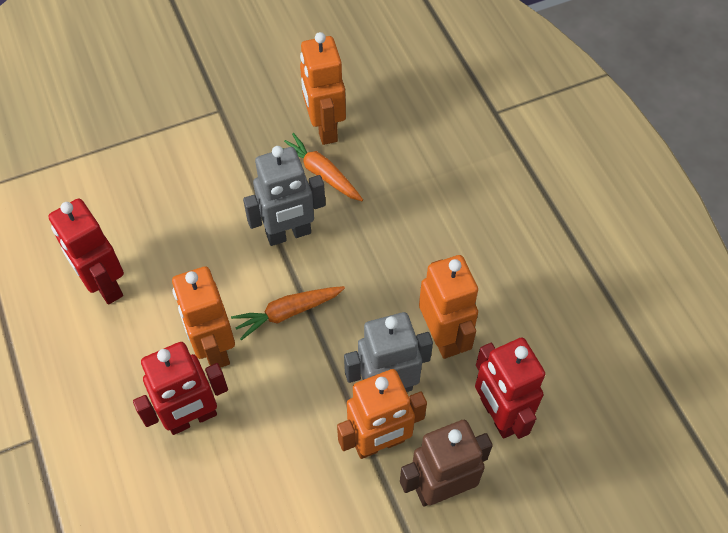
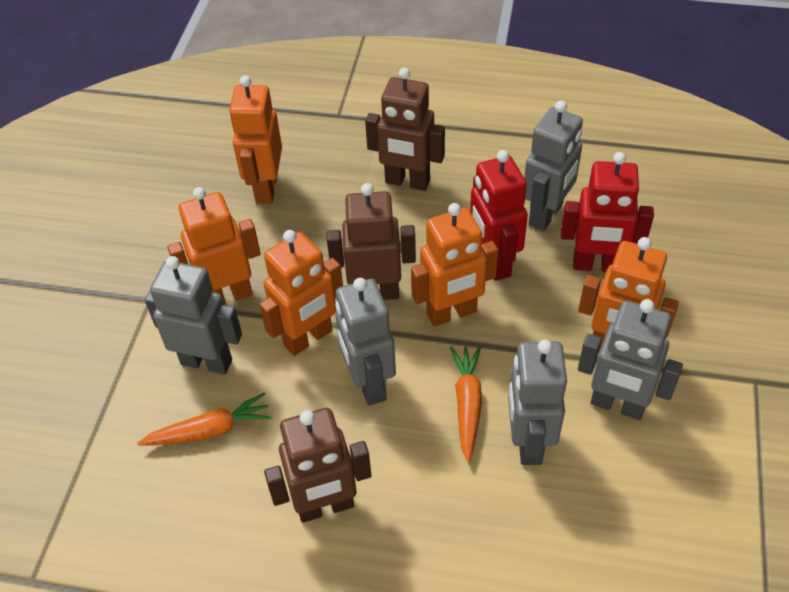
brown robot: [400,420,493,506] = 1 -> [264,408,371,523] [327,183,416,300] [365,67,445,191] = 3
grey robot: [243,146,325,246] [344,312,433,392] = 2 -> [145,256,242,374] [335,278,396,406] [508,340,567,465] [524,101,583,232] [578,299,683,420] = 5
orange robot: [172,266,235,368] [300,32,346,145] [337,369,427,459] [419,255,478,359] = 4 -> [167,187,261,305] [229,75,282,204] [259,230,343,356] [411,203,498,327] [578,237,679,349] = 5
red robot: [48,198,124,304] [133,342,228,435] [475,338,545,439] = 3 -> [470,150,528,281] [561,152,654,272] = 2

